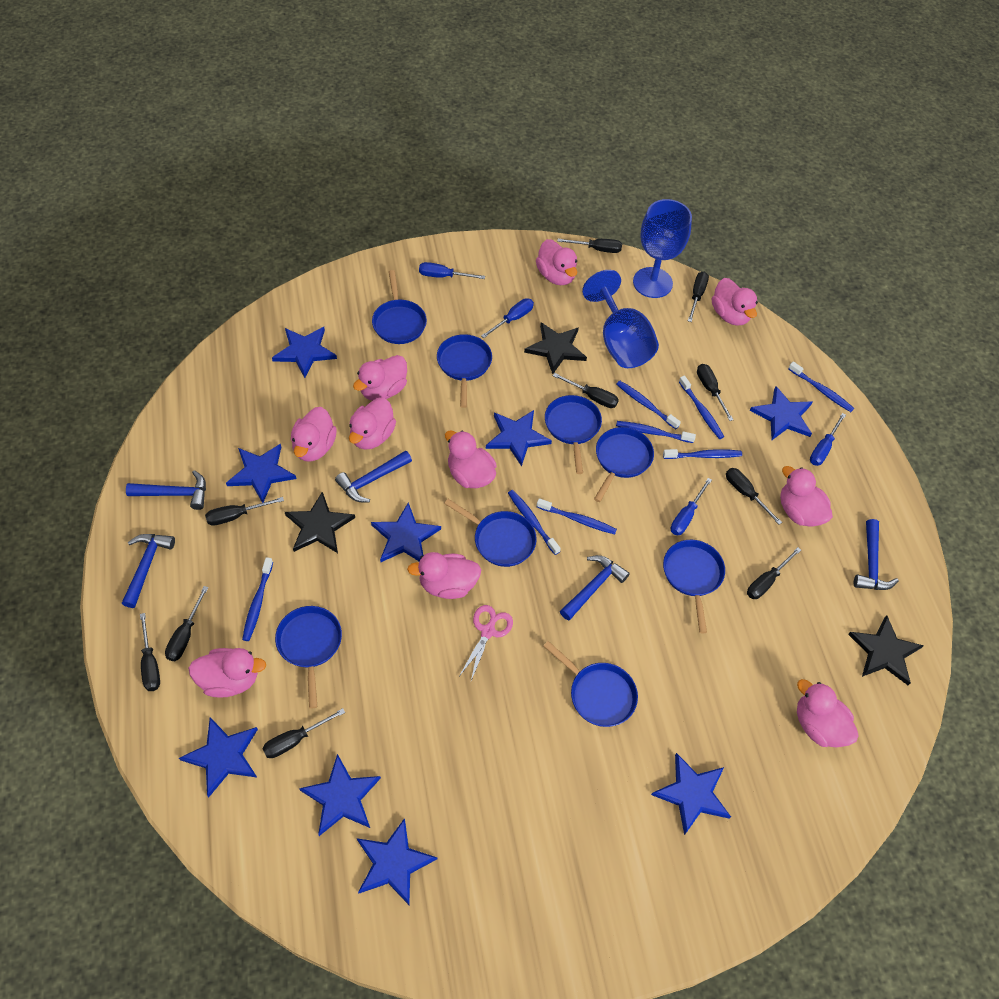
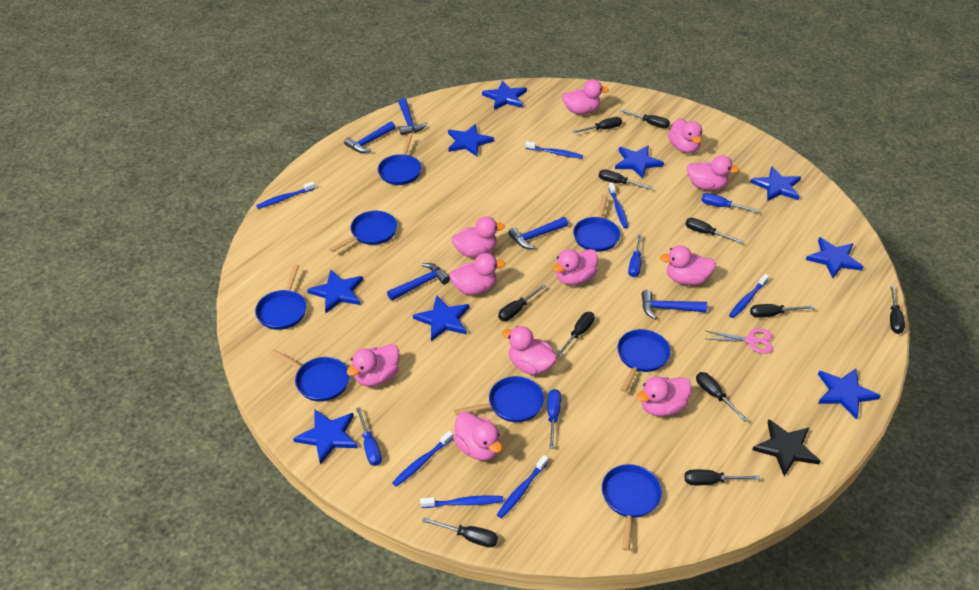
black screwdriver: [140,613,160,691] [165,586,209,661] [205,497,284,526] [262,708,345,758] [553,373,619,408] [557,239,622,253] [688,272,709,322] [697,364,734,421] [726,468,782,525] [747,547,801,599] = 10 -> [422,517,498,547] [498,284,546,321] [556,312,595,356] [573,117,622,133] [599,169,653,189] [620,109,670,128] [685,218,743,243] [685,469,760,485] [696,372,748,422] [750,304,814,318] [890,285,905,334] = 11
black star: [285,492,355,553] [524,323,587,374] [848,615,924,685] = 3 -> [752,419,821,476] = 1
blue goblet: [582,270,659,368] [633,199,692,298] = 2 -> none = 0
blue toothbrush: [242,557,273,641] [508,490,561,555] [537,498,617,534] [616,381,681,429] [616,421,696,443] [663,449,742,459] [679,376,724,439] [789,361,854,412] = 8 -> [256,182,316,209] [392,431,453,487] [420,495,504,508] [497,455,548,519] [525,141,583,159] [608,183,628,228] [729,274,769,318] = 7
pink duck: [188,648,266,698] [291,407,337,462] [349,397,396,450] [353,355,407,400] [407,552,481,599] [445,430,497,488] [536,239,577,285] [712,278,758,325] [780,466,833,526] [797,679,858,748] = 10 -> [346,344,400,387] [449,253,505,295] [452,216,505,258] [453,412,502,461] [502,326,557,375] [552,249,598,285] [562,79,609,115] [636,377,692,416] [660,245,716,285] [668,118,702,153] [687,155,739,191] = 11

